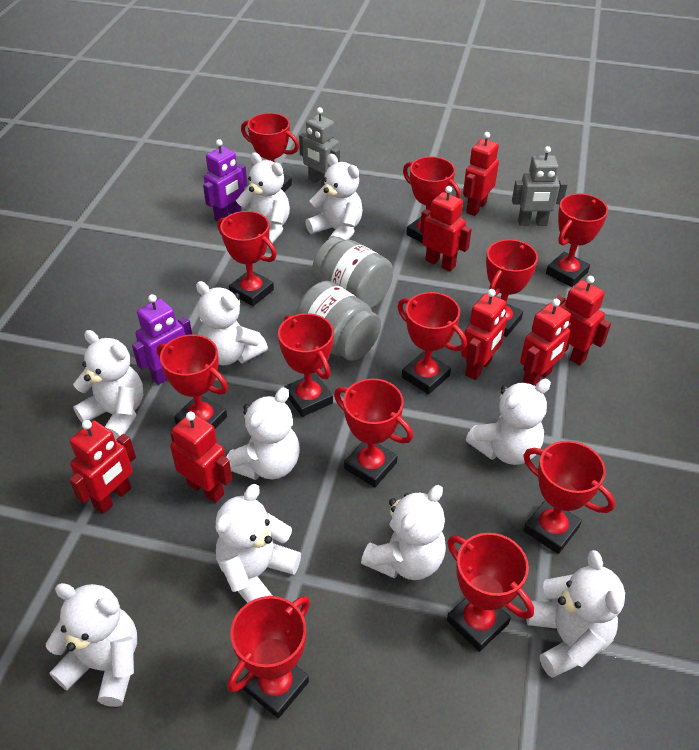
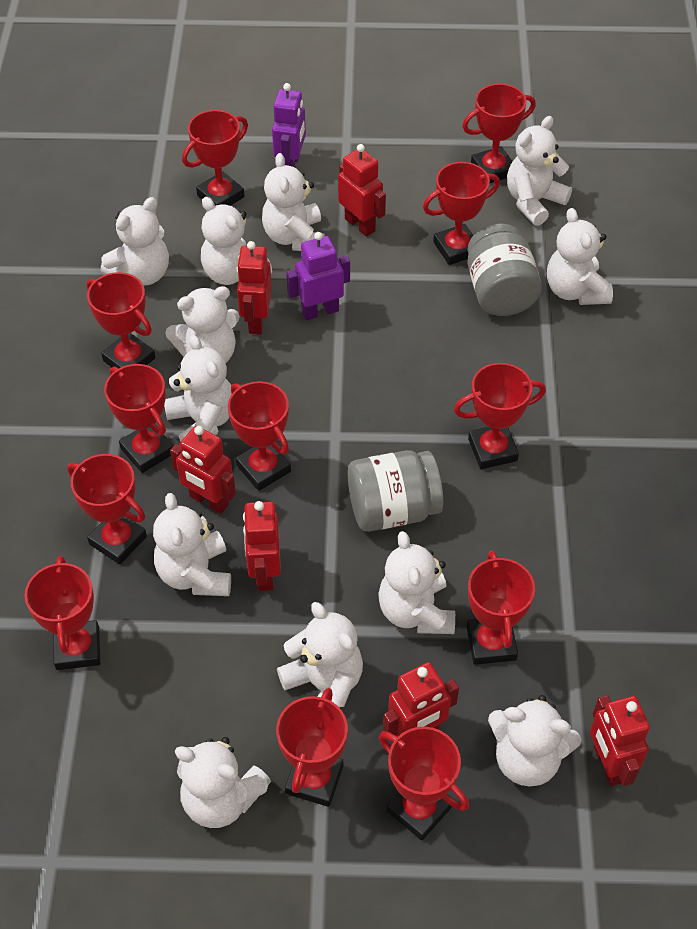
grey robot: [299,107,340,187] [512,146,568,226] = 2 -> none = 0
red robot: [69,420,136,514] [170,412,232,503] [420,186,472,272] [461,289,507,380] [463,132,499,216] [520,299,571,386] [555,276,611,365] = 7 -> [170,426,236,514] [237,241,272,334] [243,501,281,591] [338,144,386,237] [383,662,459,737] [590,695,650,786] = 6
white teddy bear: [46,583,137,707] [73,330,143,441] [196,281,268,365] [216,484,301,603] [226,387,300,480] [236,152,290,248] [305,154,363,240] [361,485,446,580] [466,379,551,465] [526,550,625,678] = 10 -> [101,197,169,285] [153,493,231,596] [164,335,232,442] [165,286,240,363] [175,737,271,828] [201,197,272,285] [262,153,325,251] [277,602,363,708] [378,531,455,634] [488,695,581,786] [507,116,572,226] [547,208,613,305] = 12

